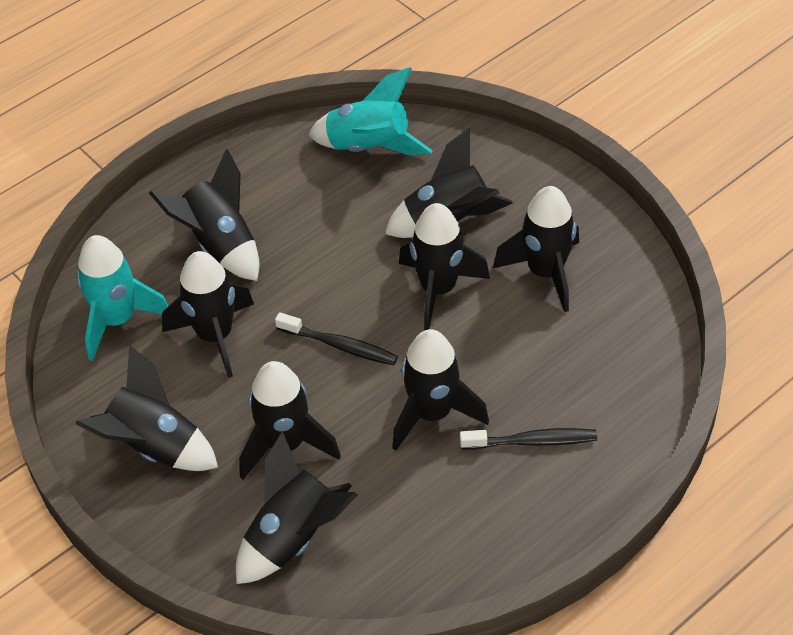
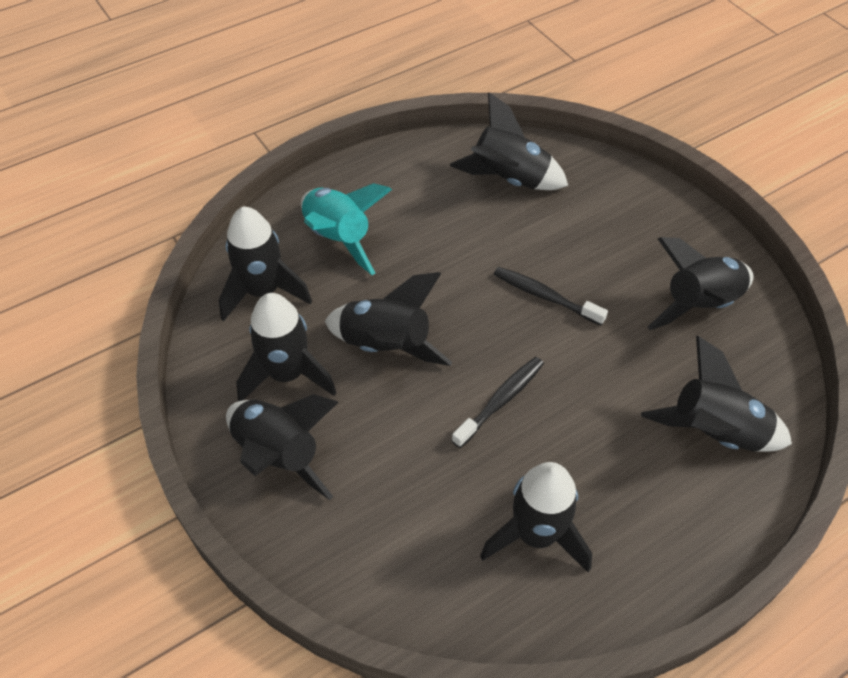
black rocket: [76,345,218,471] [149,149,260,281] [162,251,254,378] [236,431,358,584] [239,361,341,480] [385,128,513,238] [392,329,489,451] [399,203,490,331] [493,186,579,312] = 9 -> [219,206,312,322] [226,394,338,500] [236,293,337,401] [325,272,452,366] [450,92,568,190] [480,462,592,572] [641,336,792,452] [648,237,754,330] = 8
turquoise rocket: [77,235,168,361] [308,67,433,155] = 2 -> [301,183,392,275] = 1

